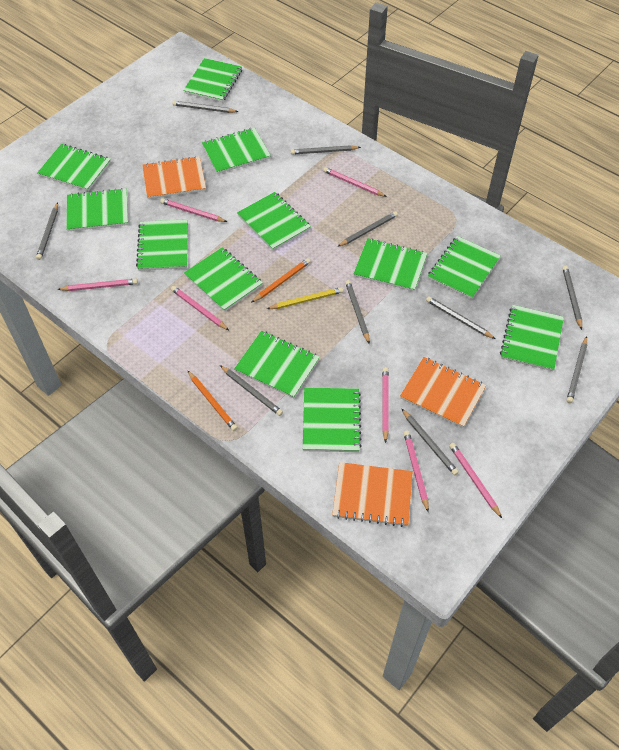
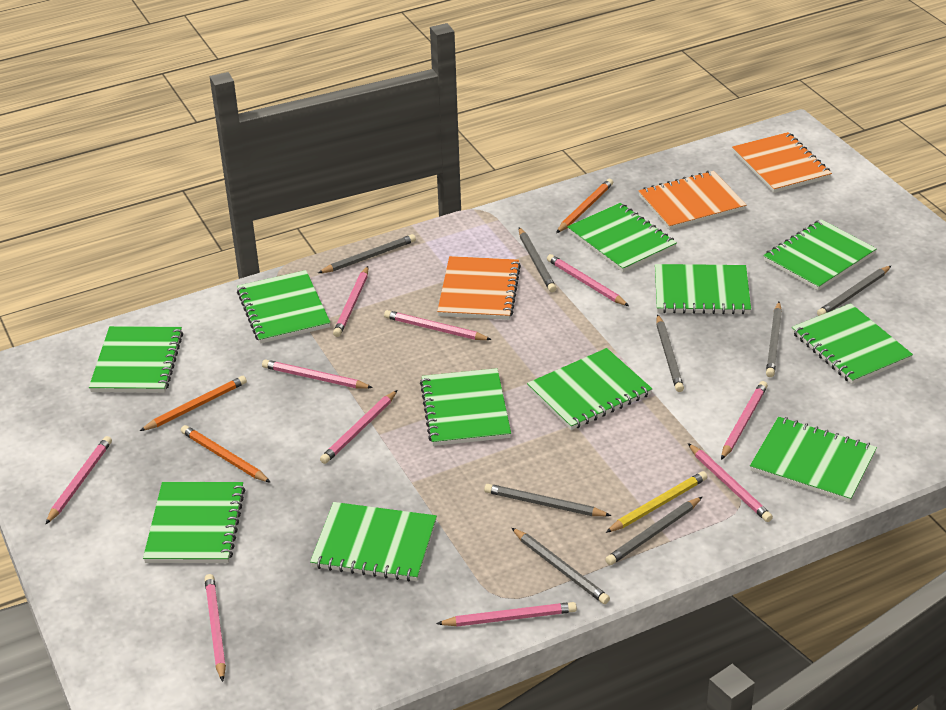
green notebook: [37,144,111,191] [66,188,128,231] [136,219,188,271] [183,58,242,102] [184,247,263,312] [202,128,271,174] [234,331,320,398] [237,192,311,251] [303,388,362,452] [353,238,427,291] [428,236,501,299] [500,305,564,371] = 12 -> [89,326,183,393] [143,482,245,563] [237,270,331,344] [310,502,437,581] [420,368,511,446] [527,348,652,430] [567,203,677,272] [655,264,751,314] [750,417,877,503] [763,219,877,290] [792,303,913,384] = 11
grey pencil: [36,203,58,260] [172,101,238,113] [220,365,283,416] [291,145,361,155] [337,211,398,247] [345,280,370,344] [401,408,459,476] [426,296,495,339] [562,266,582,330] [566,336,587,403] = 10 -> [318,234,416,273] [484,484,612,516] [512,528,610,604] [519,227,556,292] [605,497,702,565] [656,314,684,392] [766,302,782,377] [817,266,891,316] = 8
orange pencil: [187,370,238,431] [251,258,311,303] = 2 -> [140,376,247,431] [181,425,271,483] [556,179,613,233] = 3
pink pencil: [57,279,138,291] [160,198,227,222] [171,286,229,330] [323,167,387,197] [382,367,389,443] [403,431,429,512] [449,443,502,518] = 7 -> [46,436,112,524] [205,574,226,682] [262,359,373,388] [320,390,397,464] [333,266,368,337] [384,310,492,340] [436,602,577,627] [547,254,629,306] [688,443,773,522] [721,381,768,460] = 10

